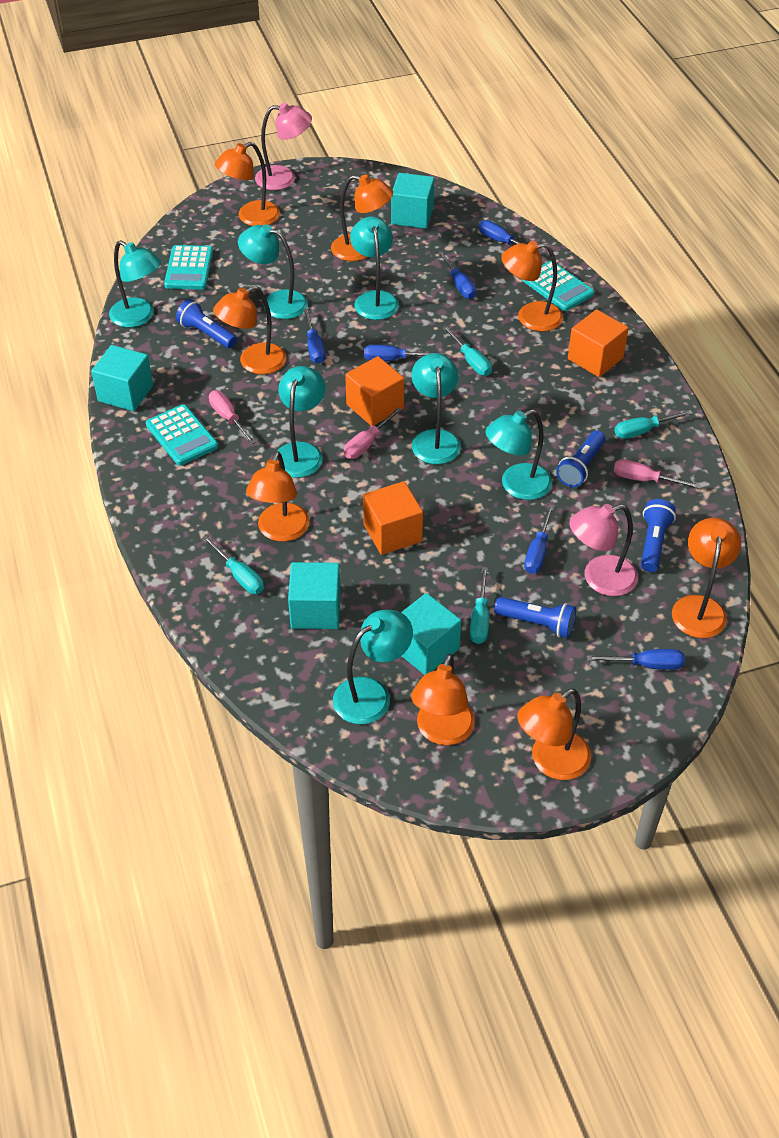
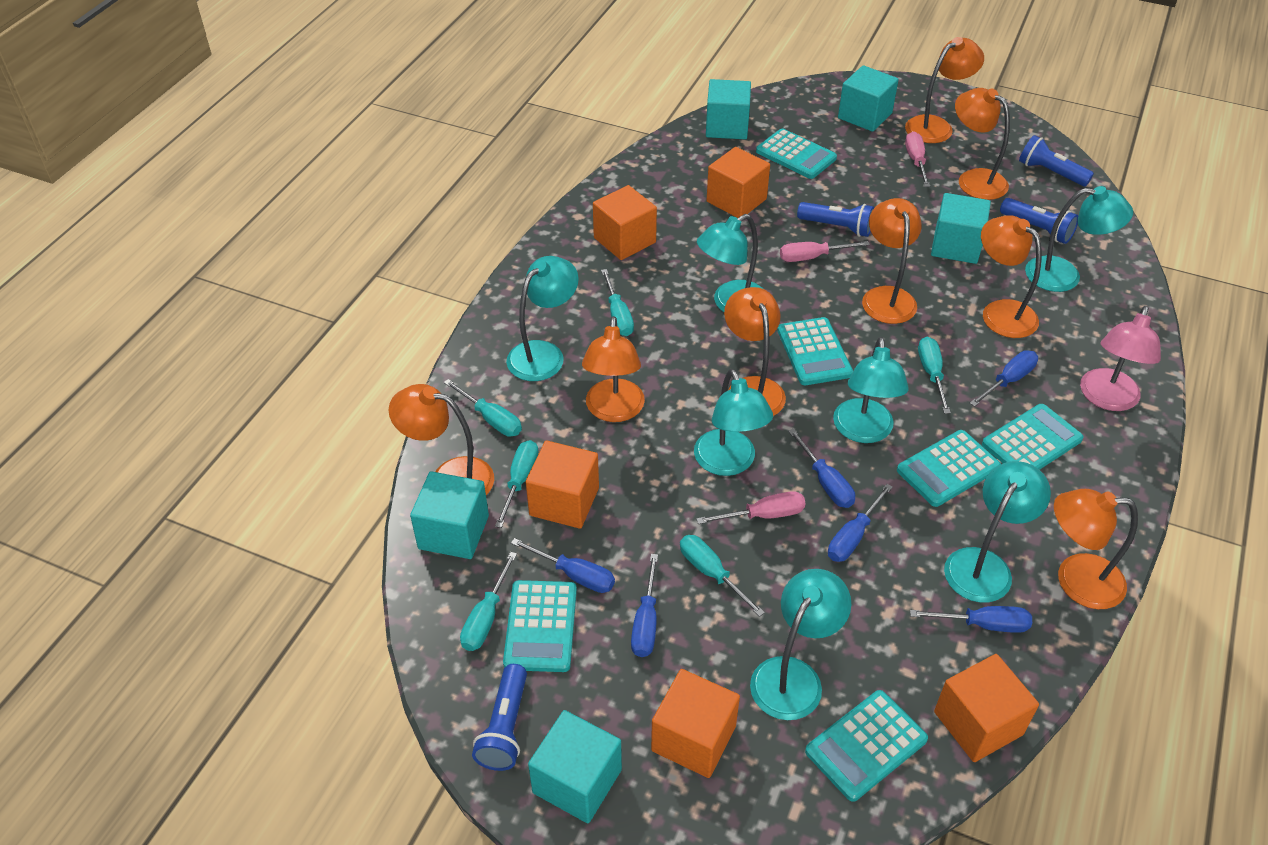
orange cube: [345,356,404,426] [363,481,423,555] [568,309,629,377] = 3 -> [526,440,599,529] [593,185,657,260] [651,669,740,778] [706,147,770,218] [934,654,1039,762] = 5
pink lamp: [255,103,312,190] [569,504,638,596] = 2 -> [1080,306,1161,411] = 1
turquoise calculator: [146,404,218,465] [164,245,213,289] [522,261,594,311] = 3 -> [503,580,577,672] [756,128,837,179] [777,317,853,385] [805,690,928,802] [897,430,1001,507] [982,404,1084,470] = 6
turquoise cube: [91,345,153,411] [288,562,341,629] [391,173,434,229] [401,593,461,675] = 4 -> [410,471,489,559] [528,710,622,823] [706,79,751,139] [838,65,899,132] [931,193,991,264] = 5
turquoise screwdriver: [202,536,264,594] [442,326,492,376] [470,567,489,644] [615,410,693,439] = 4 -> [444,379,522,436] [460,552,517,651] [495,440,538,528] [601,269,634,336] [680,535,765,617] [918,337,951,414] = 6

